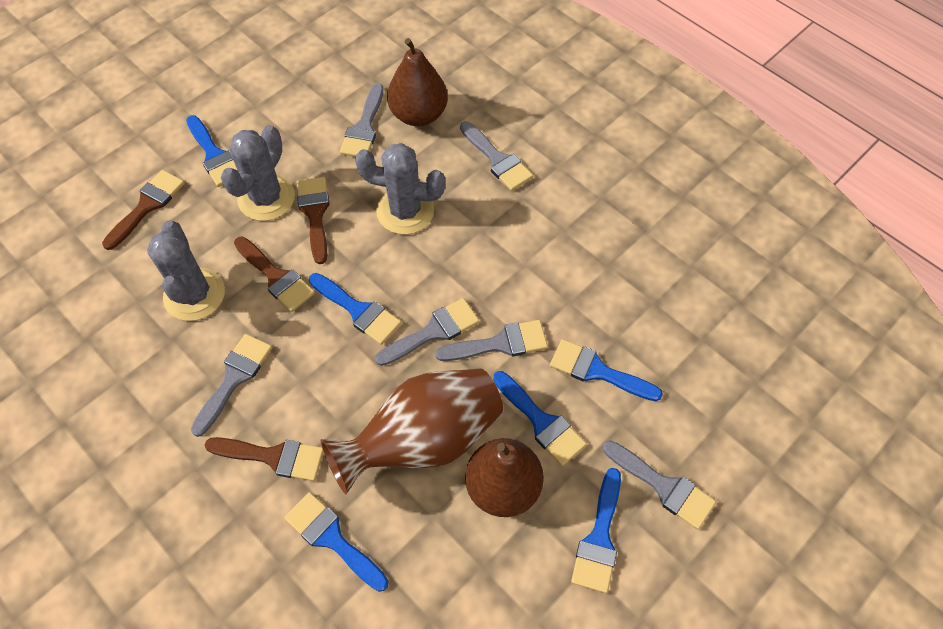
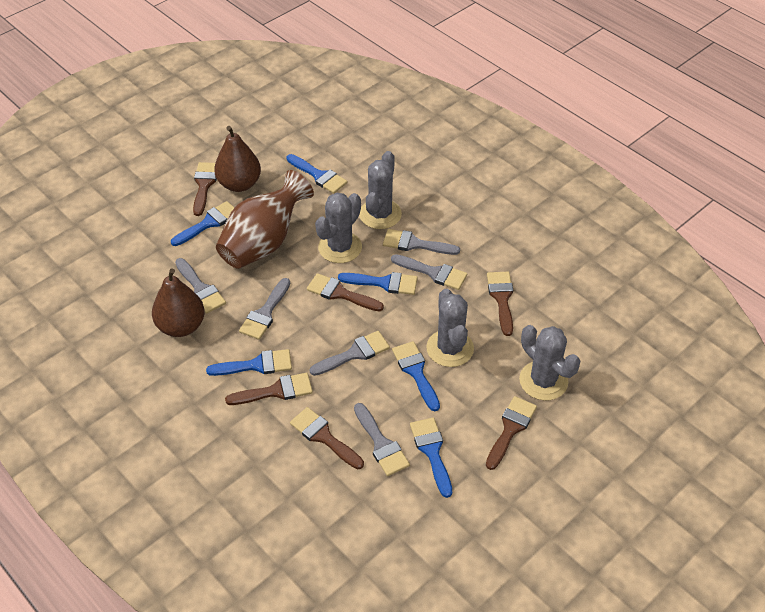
brown brush: [102,170,185,250] [204,437,324,481] [234,237,315,312] [296,177,330,264] = 4 -> [193,162,217,216] [225,373,313,405] [290,407,364,469] [307,273,384,312] [486,396,537,470] [487,272,513,336] = 6
grey cactus: [147,220,225,321] [221,125,295,221] [355,143,445,234] = 3 -> [315,193,362,263] [359,151,402,229] [426,289,474,367] [519,325,580,400] = 4

